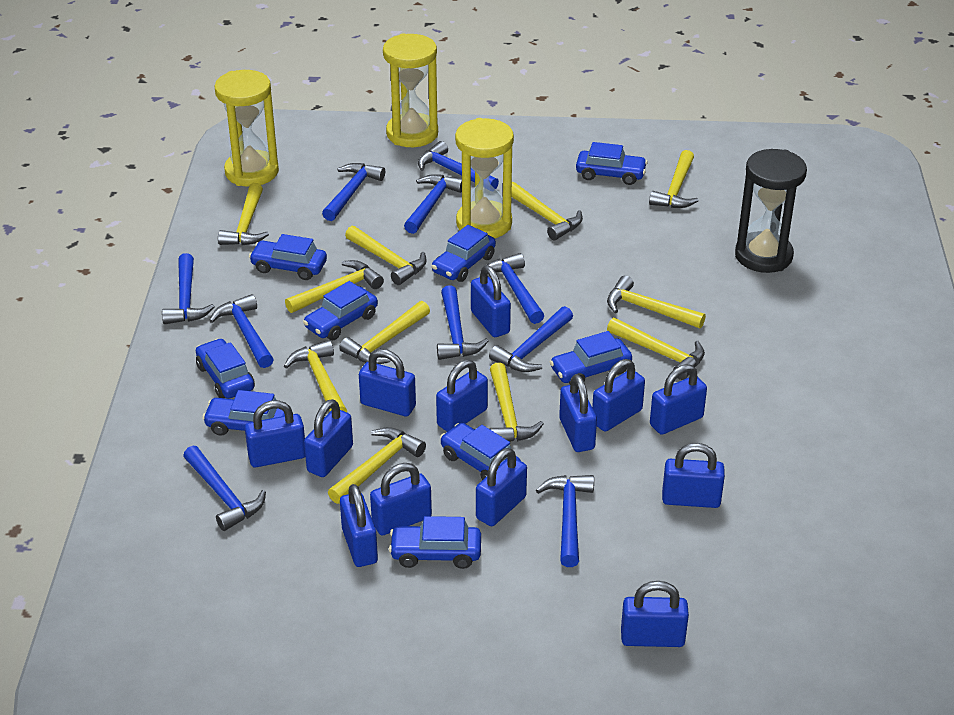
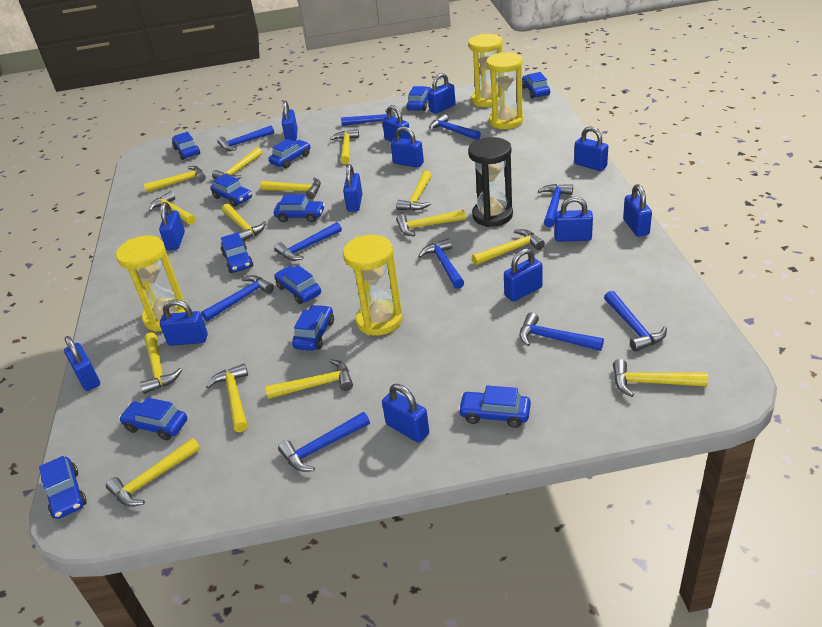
blue car: [196,338,255,399] [202,390,285,435] [249,234,327,280] [303,281,378,340] [389,516,481,569] [432,225,496,282] [440,423,521,480] [550,331,632,384] [576,142,648,185] = 9 -> [39,456,87,519] [119,397,187,440] [172,132,200,160] [210,174,252,207] [221,233,253,273] [269,139,310,168] [274,194,325,222] [274,265,321,304] [292,305,334,351] [406,86,432,111] [458,385,531,428] [522,72,550,99] = 12
yellow hammer: [218,183,269,245] [284,340,347,412] [285,260,384,313] [328,427,426,504] [339,301,430,364] [345,226,427,285] [490,362,544,442] [511,182,583,241] [607,275,706,328] [607,318,705,380] [649,150,699,208] = 11 -> [106,438,200,507] [140,332,183,394] [144,166,206,193] [149,191,195,225] [206,363,248,432] [212,147,262,179] [222,204,266,241] [260,177,321,199] [265,359,353,399] [330,129,359,164] [396,171,432,211] [396,210,466,236] [472,229,545,265] [613,359,708,397] = 14
yellow hourglass: [214,70,279,186] [383,33,438,147] [455,118,514,238] = 3 -> [116,236,185,332] [343,235,403,335] [468,34,503,107] [486,52,523,129] = 4

